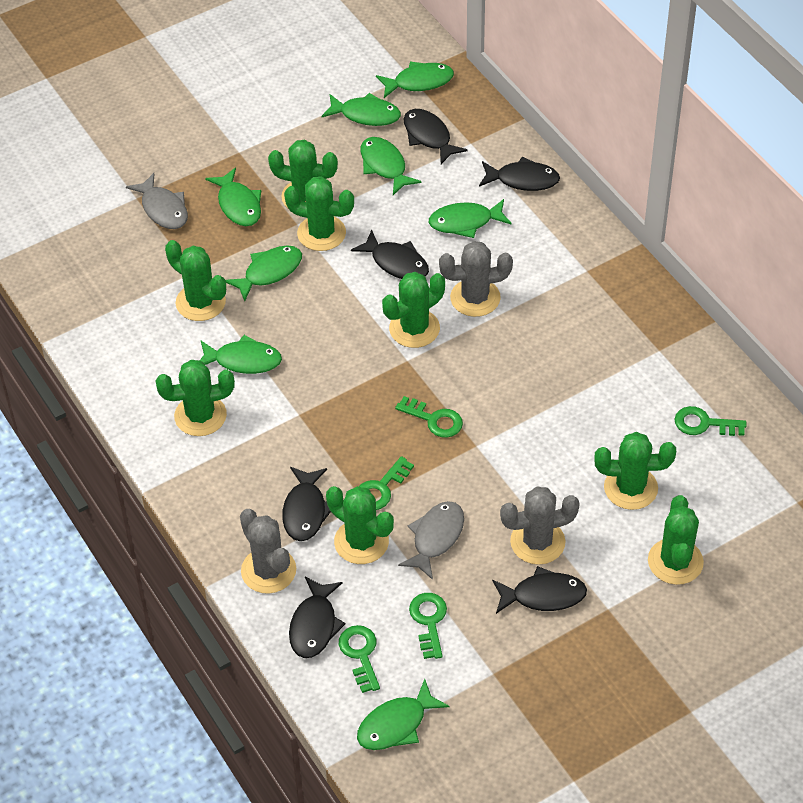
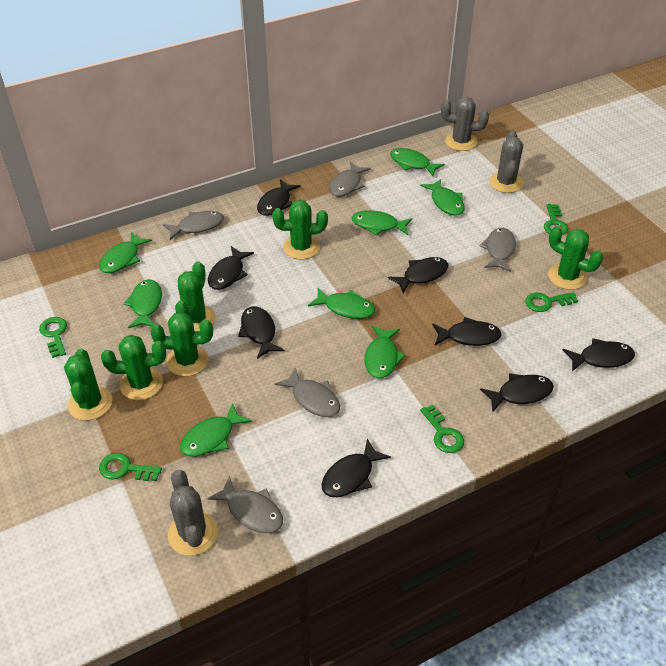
black fish: [282,467,331,541] [289,577,345,658] [351,230,429,279] [404,109,468,164] [479,156,560,191] [492,566,587,614] = 6 -> [208,246,254,290] [238,306,285,359] [257,179,301,216] [322,439,391,497] [388,257,448,293] [432,317,502,346] [480,373,554,412] [563,338,635,372] = 8
green cactus: [156,360,235,436] [165,240,226,321] [268,140,338,209] [284,176,354,251] [326,486,394,564] [382,272,445,348] [594,432,676,510] [648,495,704,585] = 8 -> [64,349,112,421] [101,335,166,400] [150,312,213,376] [175,261,216,331] [272,200,328,260] [548,226,603,290] = 6
grey fish: [126,173,188,229] [398,501,464,580] = 2 -> [163,211,224,240] [207,476,283,533] [275,367,340,417] [329,162,371,197] [479,228,516,272] = 5

